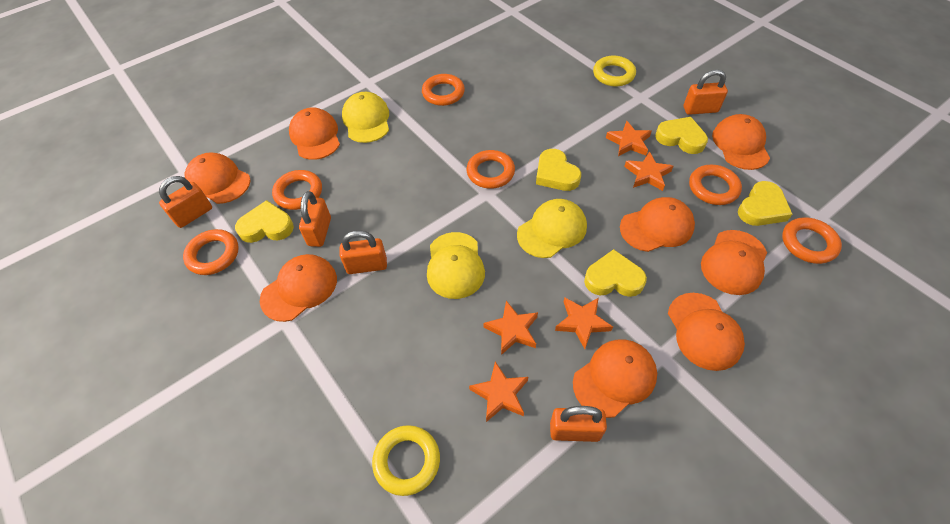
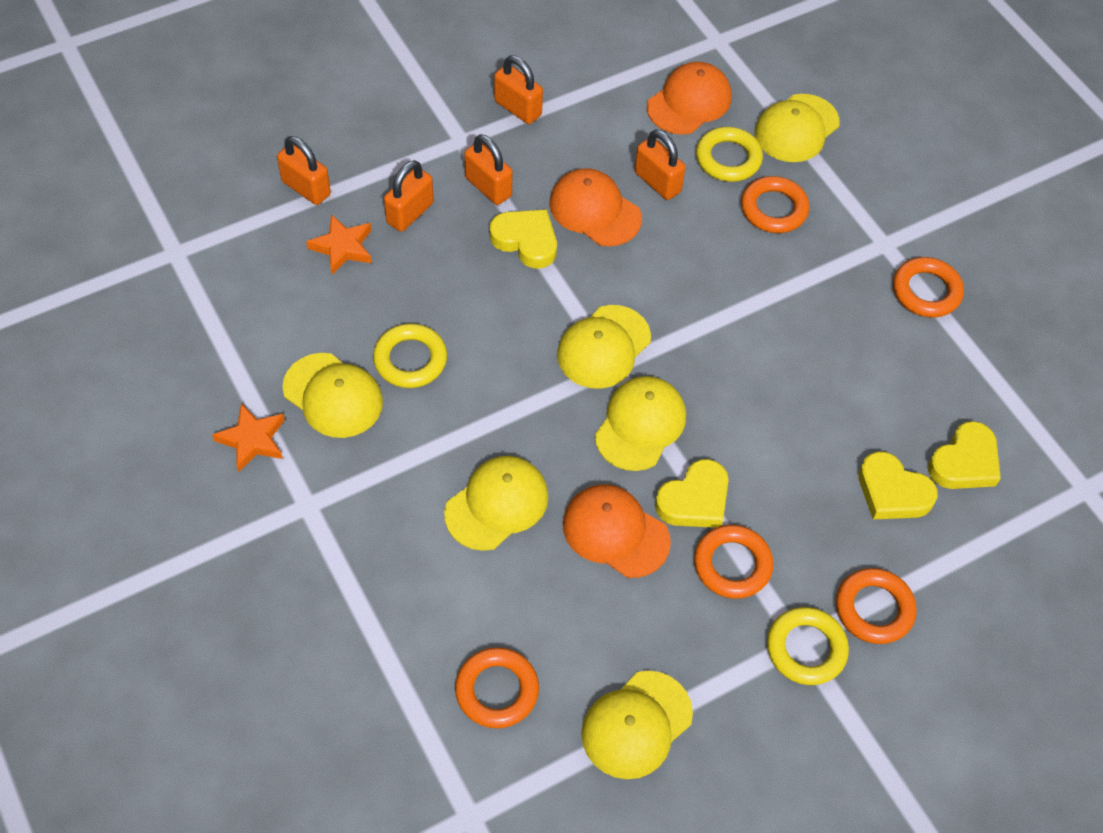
orange cap: [185,152,251,204] [260,254,337,322] [289,108,340,160] [573,340,657,418] [620,197,695,252] [668,293,745,371] [701,230,767,295] [712,114,770,170] = 8 -> [549,168,642,246] [563,484,671,578] [647,62,732,135] = 3
orange ring: [183,229,239,275] [272,170,322,210] [422,74,465,106] [467,150,515,189] [689,165,742,205] [782,217,842,264] = 6 -> [455,647,539,728] [694,525,773,599] [741,176,809,233] [836,568,917,644] [893,257,964,318] = 5
orange star: [469,361,528,422] [483,301,538,355] [555,297,613,349] [606,121,652,156] [624,151,673,191] = 5 -> [212,403,285,472] [306,214,371,274] = 2
yellow cap: [342,92,389,143] [427,232,485,299] [517,199,587,258] = 3 -> [282,353,383,438] [444,456,548,551] [557,305,651,389] [581,671,693,779] [595,376,686,471] [755,94,840,162] = 6
yellow heart: [235,200,294,243] [536,149,581,191] [584,249,647,297] [655,117,708,154] [738,181,792,226] = 5 -> [490,209,557,268] [655,459,729,528] [858,451,938,519] [928,421,1001,489] = 4
yellow ring: [372,425,440,496] [593,56,636,86] = 2 -> [373,323,447,388] [696,127,763,182] [767,607,849,685] = 3

